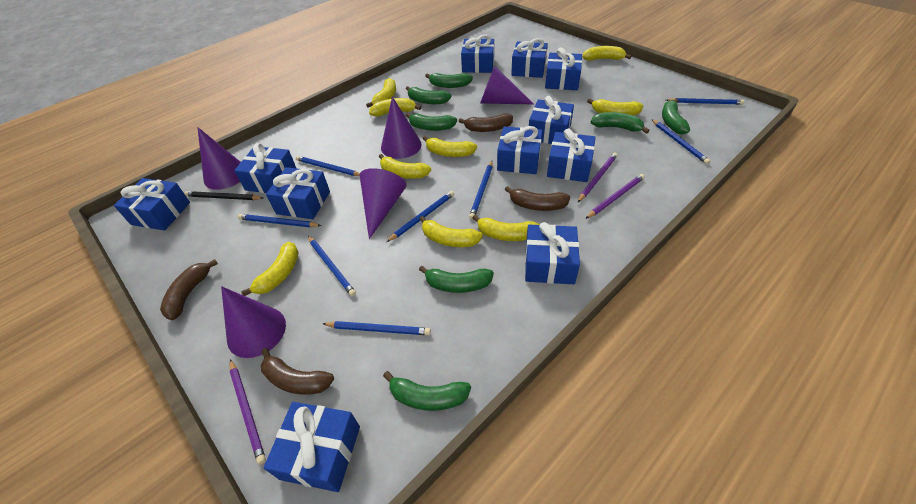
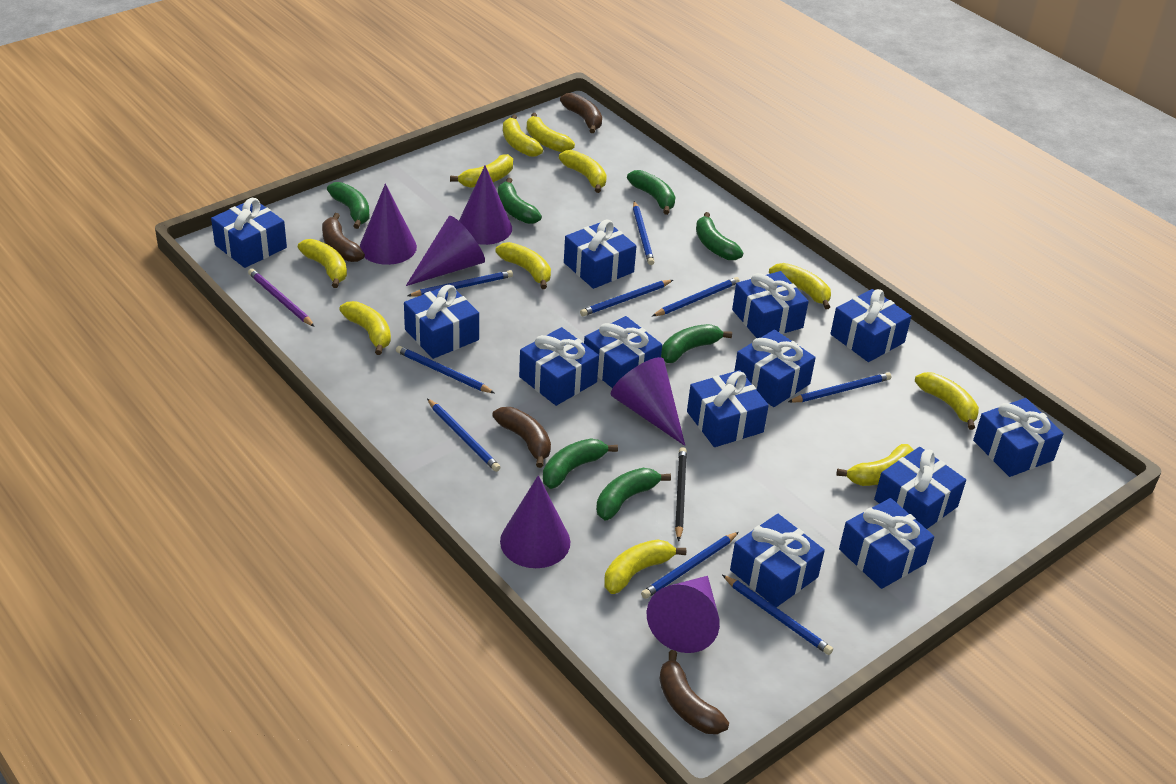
blue gift: [114,178,190,231] [234,143,297,193] [264,402,360,492] [266,167,330,219] [461,34,494,73] [497,126,543,174] [511,38,548,78] [525,222,580,284] [529,96,574,144] [545,47,582,90] [547,129,596,182] = 11 -> [211,198,287,268] [404,284,479,359] [519,327,599,406] [564,220,637,289] [584,316,662,388] [687,370,769,447] [730,514,825,607] [732,271,809,338] [734,330,816,407] [830,289,911,362] [839,498,934,589] [874,447,966,529] [973,398,1064,477] = 13
blue pencil: [238,214,321,227] [296,156,360,176] [308,236,356,297] [323,321,431,335] [387,191,454,242] [469,161,493,219] [652,119,710,164] [666,98,745,105] = 8 -> [396,346,494,393] [407,270,513,297] [427,398,501,472] [580,280,673,316] [633,201,654,265] [641,532,739,599] [652,277,740,316] [722,575,833,655] [788,372,891,403] = 9
purple cone: [197,127,241,190] [221,286,286,358] [360,168,406,239] [381,96,422,159] [480,66,533,104] = 5 -> [360,184,417,265] [406,216,485,286] [459,166,512,245] [500,475,570,568] [611,357,685,446] [647,576,720,653] = 6
purple pencil: [230,359,266,465] [577,153,618,203] [585,174,645,219] = 3 -> [248,269,315,327] = 1
yellow banana: [241,242,299,296] [366,78,396,108] [369,98,421,117] [379,154,431,179] [419,216,483,247] [423,136,477,157] [472,215,540,241] [583,46,631,61] [587,98,643,115] = 9 -> [298,239,347,288] [339,301,391,355] [450,154,513,188] [496,242,551,289] [503,115,543,157] [527,113,575,152] [559,150,607,193] [604,540,686,594] [769,263,831,309] [836,444,914,486] [915,372,979,430] = 11

